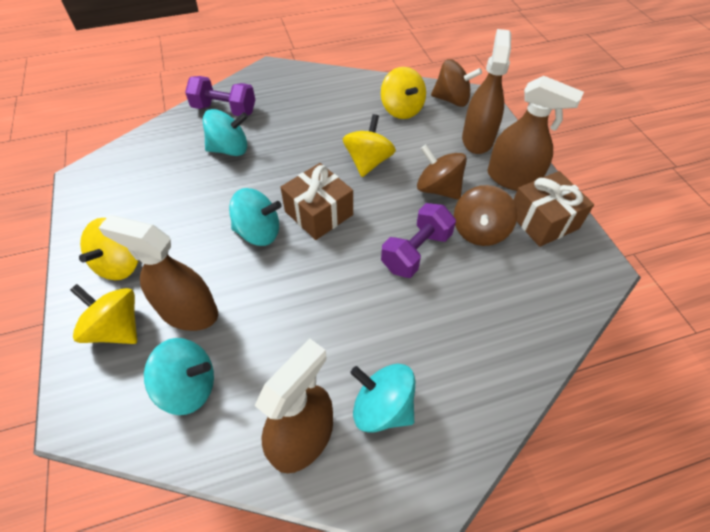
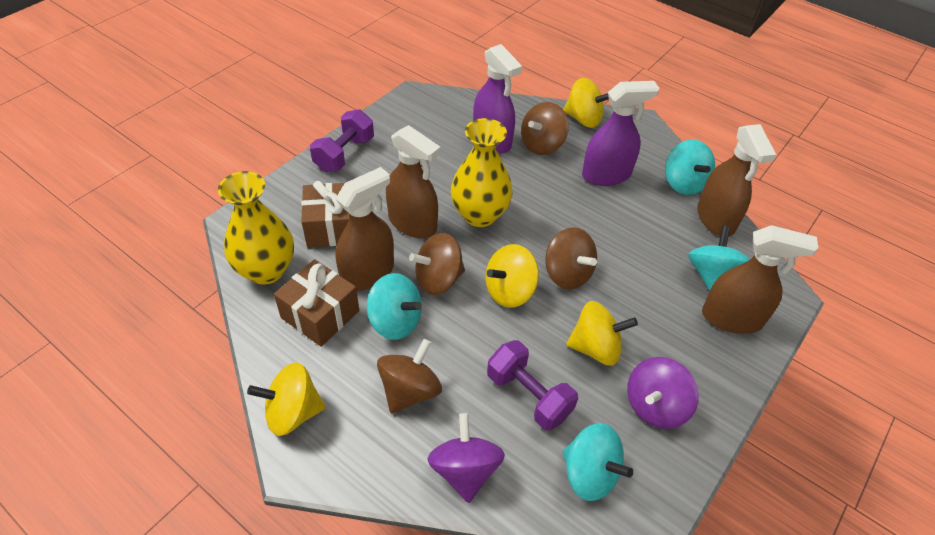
brown spinning top: [417,145,467,200] [431,59,482,107] [454,185,517,246] = 3 -> [377,339,442,413] [409,233,465,295] [521,102,569,155] [545,227,597,289] = 4
purple spinning top: none = 0 -> [427,413,505,503] [627,357,699,429] = 2
purple spray bottle: none = 0 -> [473,44,522,154] [582,81,659,186] = 2
yellow vase: none = 0 -> [218,171,294,284] [451,118,513,227] = 2

